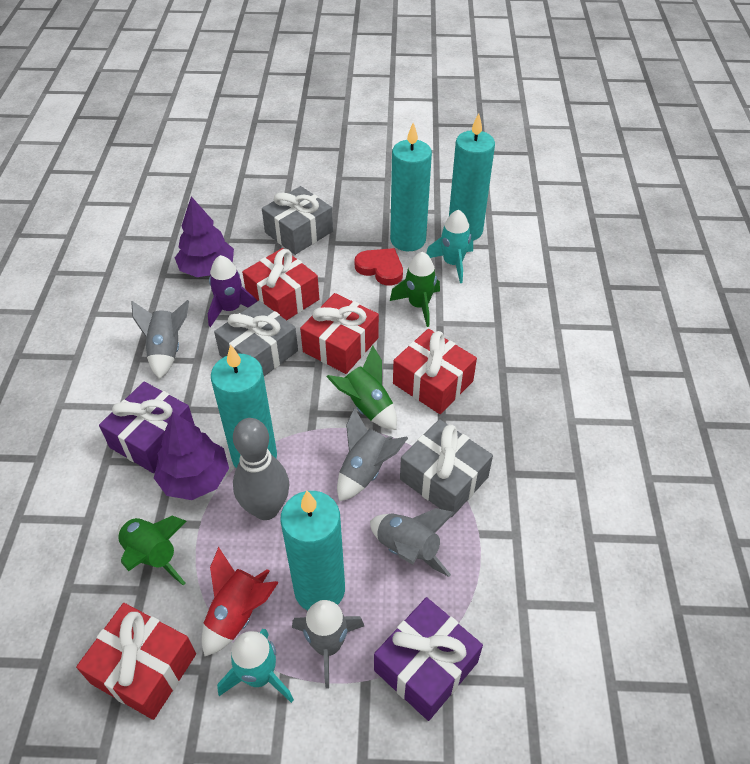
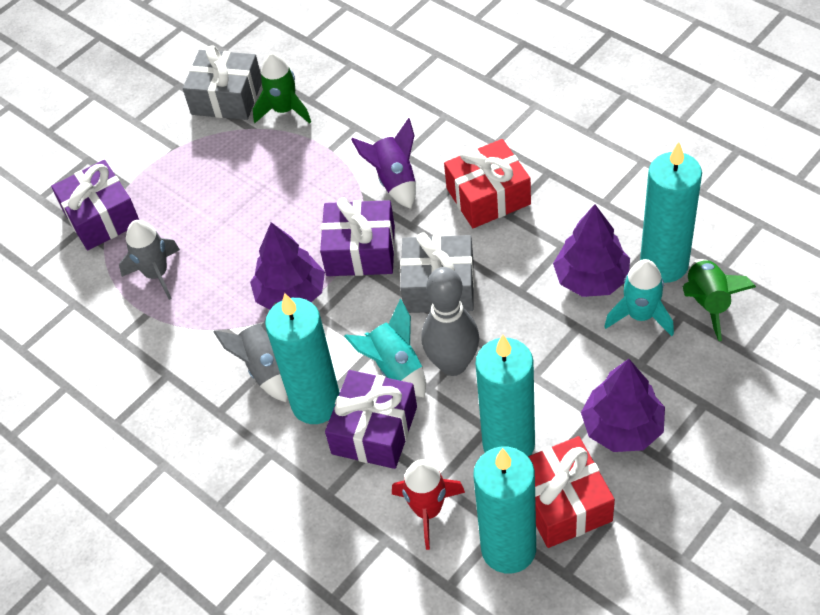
green rocket: [118,516,186,585] [327,345,397,430] [390,252,440,327] = 3 -> [253,53,311,124] [683,259,756,341] = 2
grey gift: [214,301,298,376] [262,186,333,255] [400,419,493,517] = 3 -> [183,45,262,120] [400,232,474,313] = 2
grey rocket: [131,300,189,379] [292,600,364,689] [337,408,408,501] [370,508,455,577] = 4 -> [119,220,180,300] [213,302,288,402] = 2
purple gift: [99,382,195,473] [374,597,483,721] = 2 -> [51,160,139,250] [320,198,395,276] [325,370,417,469] = 3
purple tree: [154,412,229,500] [175,196,234,277] = 2 -> [250,222,325,310] [553,204,630,297] [581,359,665,452] = 3
red gift: [76,603,196,720] [242,248,319,320] [300,293,379,374] [393,329,477,414] = 4 -> [444,139,531,228] [528,436,615,548] = 2
red heart: [355,248,403,286] = 1 -> none = 0

